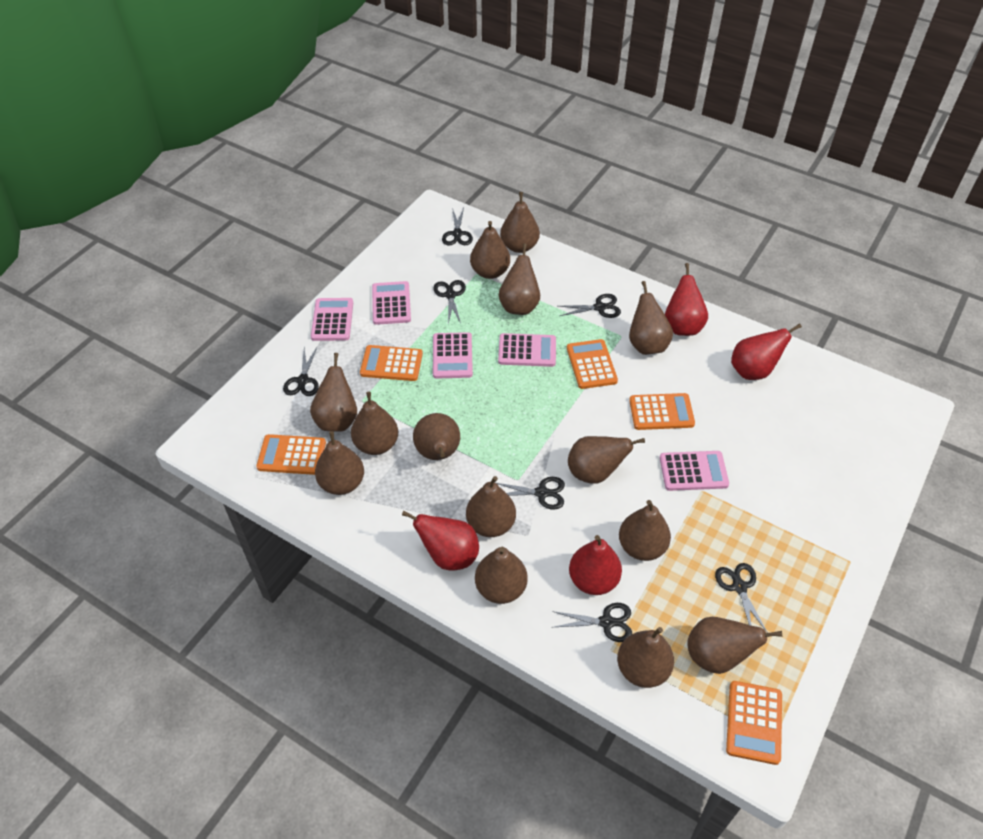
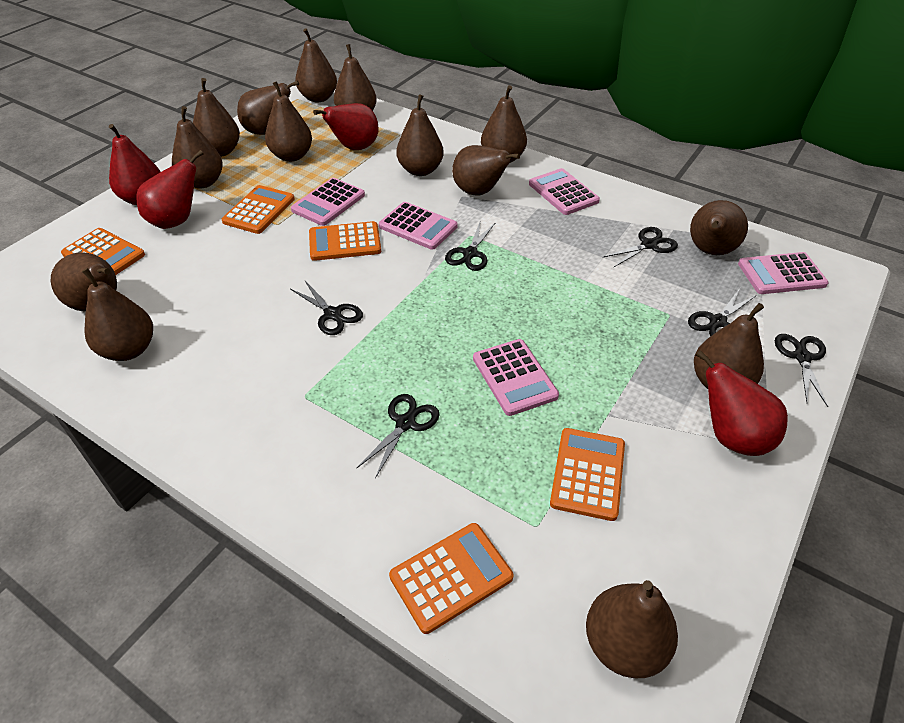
black scissors: [283,347,319,396] [433,280,466,324] [442,208,473,245] [496,477,565,510] [552,603,632,642] [558,294,621,318] [715,563,768,633] = 7 -> [290,281,363,335] [357,394,440,478] [445,222,496,271] [603,227,678,267] [688,288,757,337] [775,334,828,407] = 6

